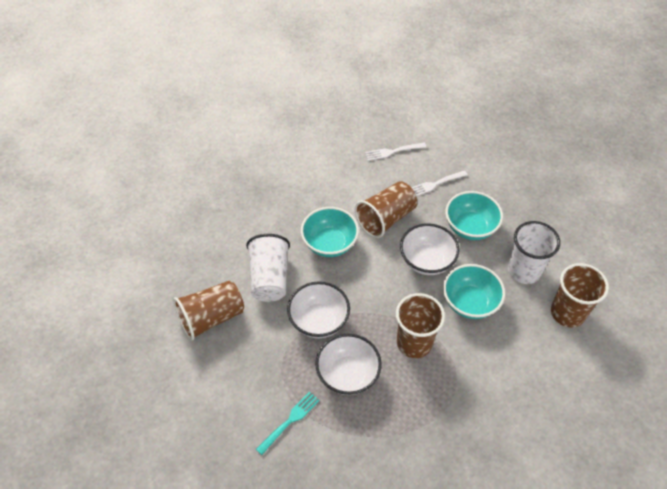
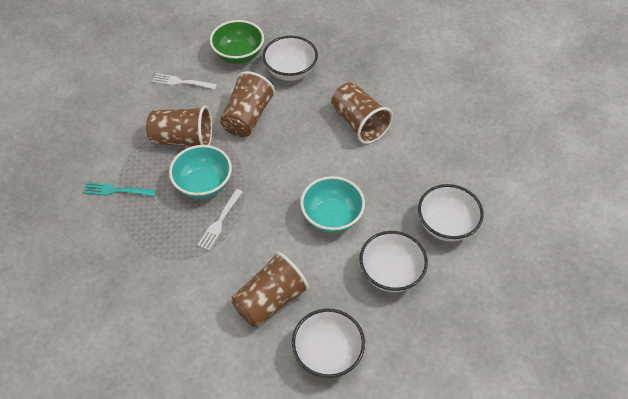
green bowl: none = 0 -> [210,20,264,64] = 1
turquoise bowl: [301,207,359,257] [443,264,505,319] [445,191,503,240] = 3 -> [169,145,232,199] [300,176,365,233] = 2
white bowl: [287,281,350,338] [315,334,382,395] [400,223,460,275] = 3 -> [262,36,318,81] [292,309,365,378] [359,231,428,292] [418,184,484,241] = 4
white cup: [246,234,290,302] [508,221,560,284] = 2 -> none = 0

